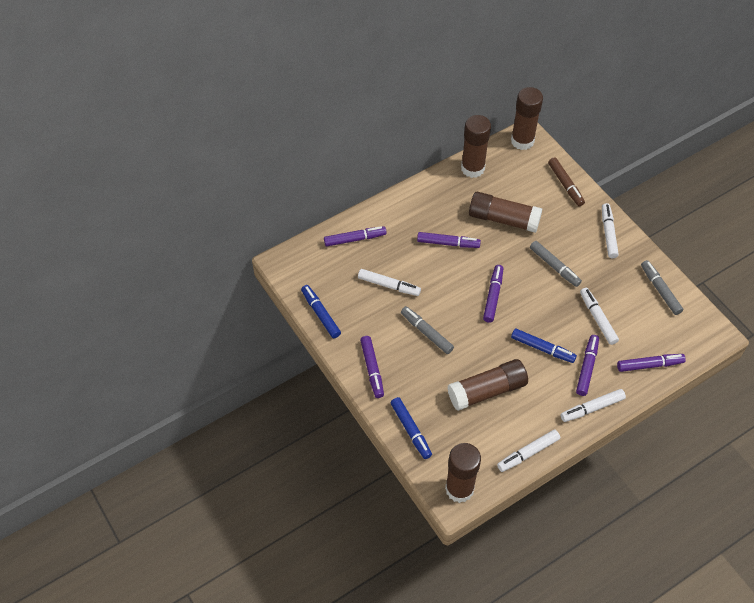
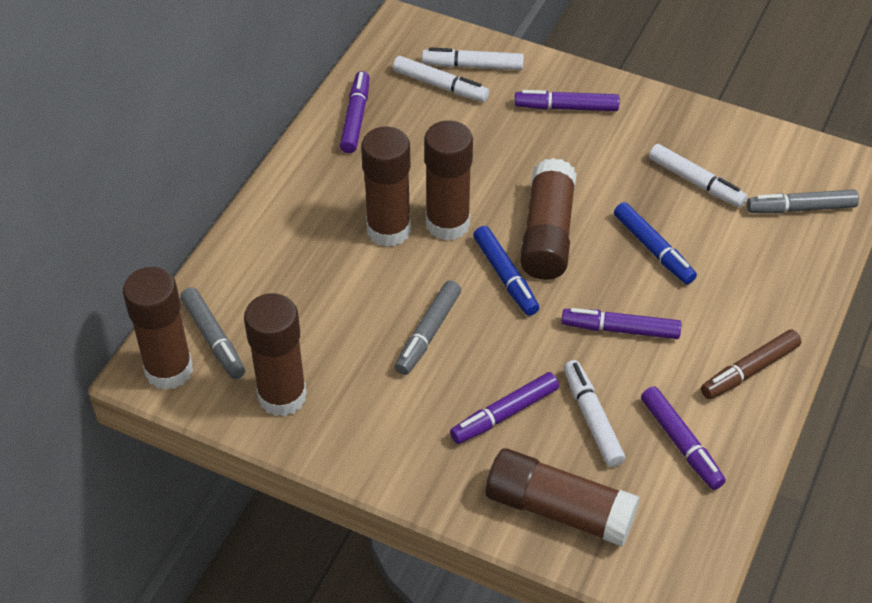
blue marker: [301,285,341,338] [390,397,432,459] [511,329,577,363] = 3 -> [473,226,539,316] [614,202,697,284] = 2
brown glue stick: [445,443,481,503] [447,359,528,411] [461,115,491,178] [469,192,543,233] [511,87,543,150] = 5 -> [123,267,193,390] [244,293,307,417] [361,127,411,247] [424,120,473,241] [486,448,640,547] [520,158,577,280] = 6
purple marker: [324,226,387,247] [360,336,384,398] [417,232,481,248] [483,265,503,323] [576,335,599,396] [617,354,686,372] = 6 -> [340,71,370,153] [450,372,559,444] [514,90,620,111] [562,308,681,339] [641,386,726,490] = 5
white marker: [358,269,421,296] [497,430,560,472] [561,389,626,422] [580,288,619,345] [602,203,619,258] = 5 -> [393,56,489,102] [422,47,524,70] [564,360,625,467] [649,144,747,207] = 4

